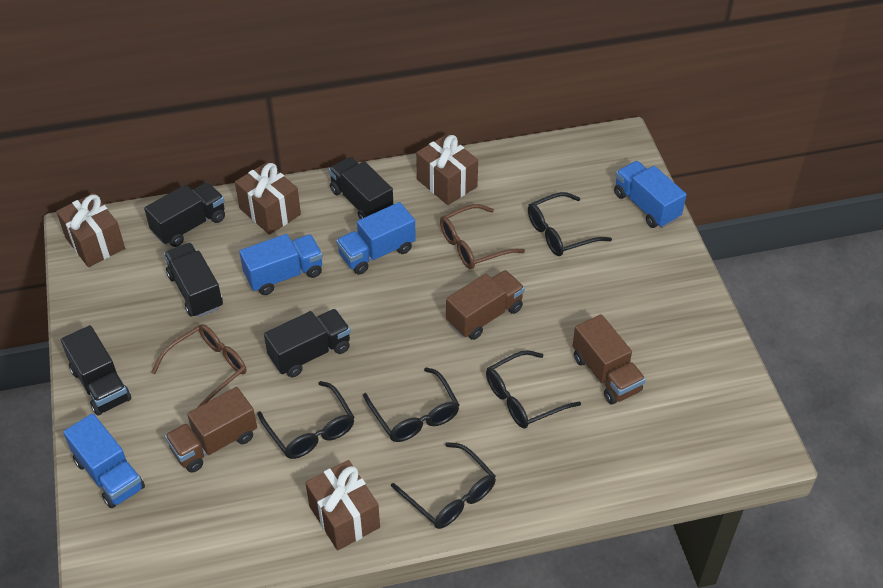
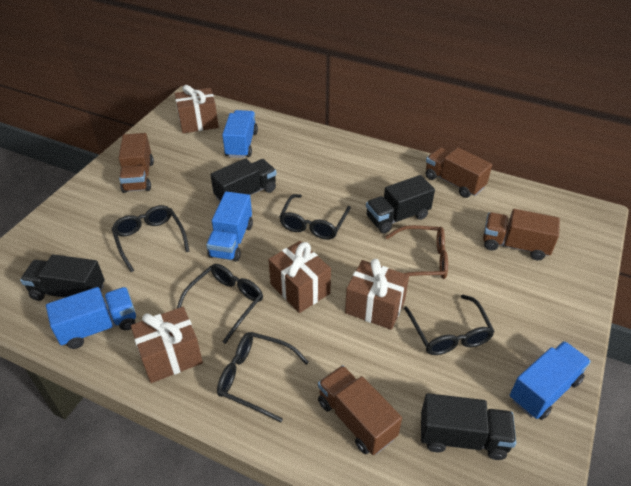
black truck: [61,325,131,416] [144,182,225,247] [164,243,223,317] [264,309,351,377] [329,157,393,219] = 5 -> [20,254,105,301] [210,158,276,202] [366,175,435,233] [421,393,516,460] = 4
brown glasses: [151,324,246,408] [440,204,525,269] = 2 -> [385,225,448,279] = 1
brown truck: [165,387,257,473] [446,270,525,340] [572,314,646,404] = 3 -> [118,133,154,193] [318,365,402,455] [425,147,492,198] [483,209,560,261] = 4

